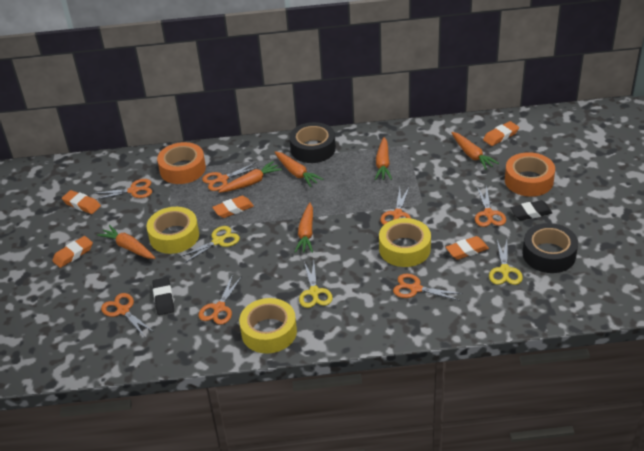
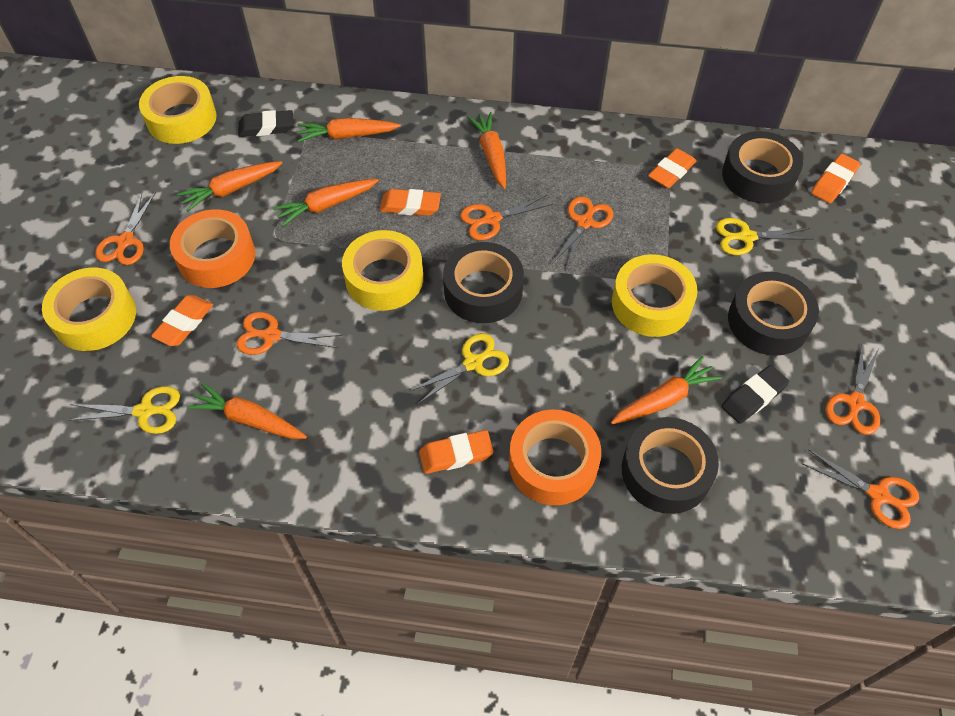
black tape: [289,122,336,163] [523,223,578,273] = 2 -> [443,242,524,323] [622,417,719,514] [722,131,803,203] [728,272,819,356] = 4
orange scissors: [93,179,152,200] [101,293,154,337] [199,275,242,325] [202,163,259,191] [380,188,411,225] [393,274,463,301] [475,185,506,227] = 7 -> [95,192,156,265] [236,312,342,355] [460,195,553,240] [552,196,613,269] [801,449,919,529] [825,345,880,435] = 6
yellow tape: [147,207,199,254] [239,298,297,354] [379,218,431,267] = 3 -> [42,268,136,351] [139,76,217,144] [342,230,423,311] [612,254,698,337] = 4

